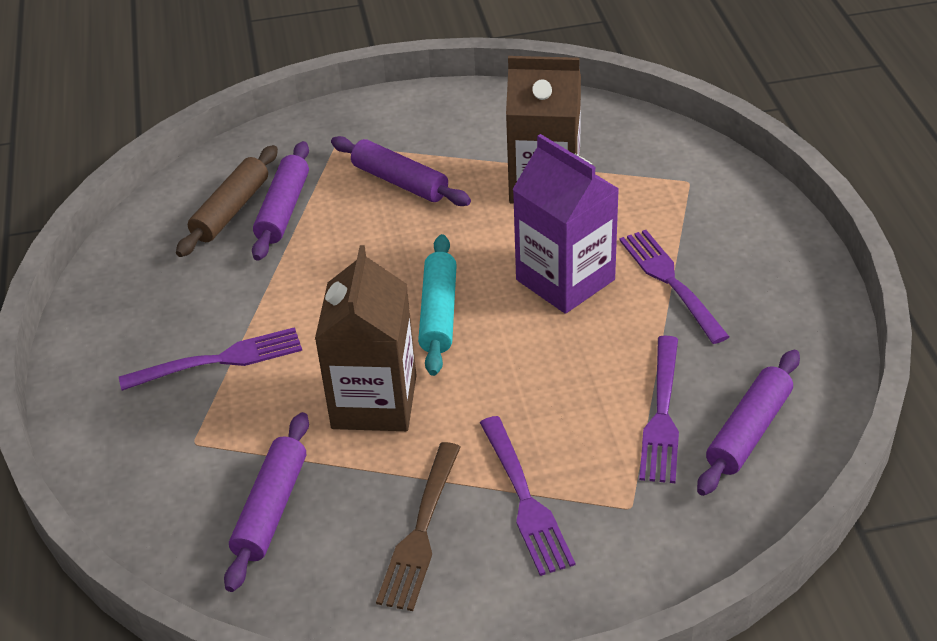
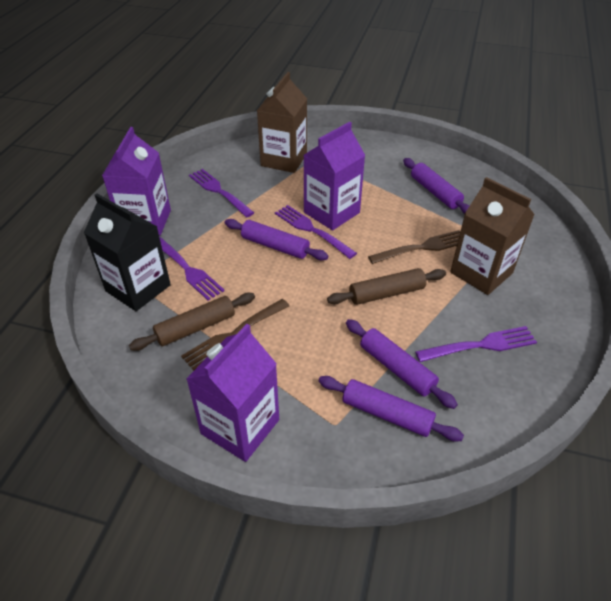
black carton: none = 0 -> [84,193,171,311] = 1
brown fork: [376,442,461,611] = 1 -> [181,299,289,371] [368,230,460,264] = 2
brown rolling pin: [176,145,278,257] = 1 -> [129,293,255,351] [327,268,446,305] = 2
purple carton: [513,134,619,314] = 1 -> [102,127,171,236] [186,324,279,462] [304,122,365,230] = 3
turquoise rolling pin: [418,234,457,376] = 1 -> none = 0

